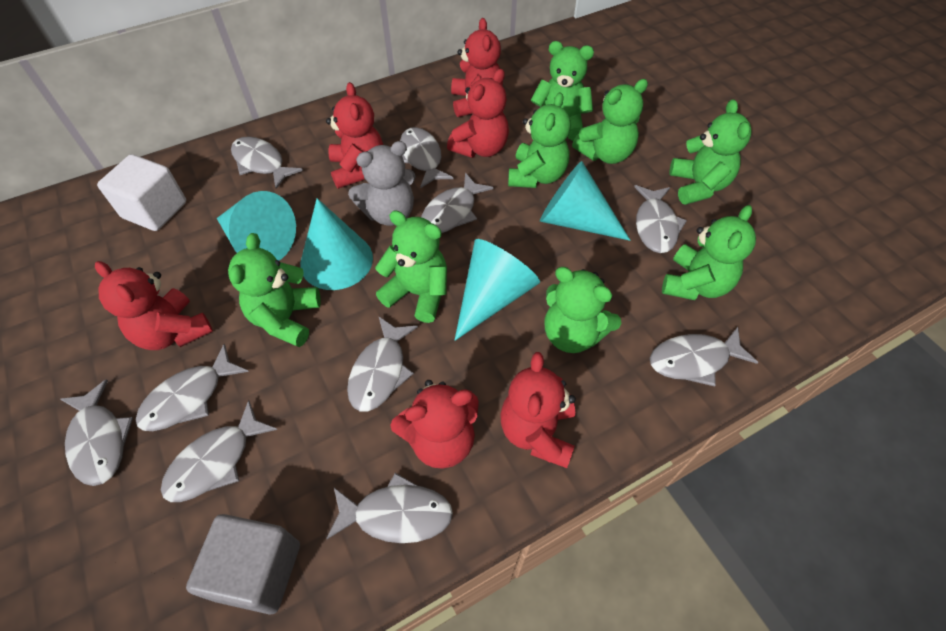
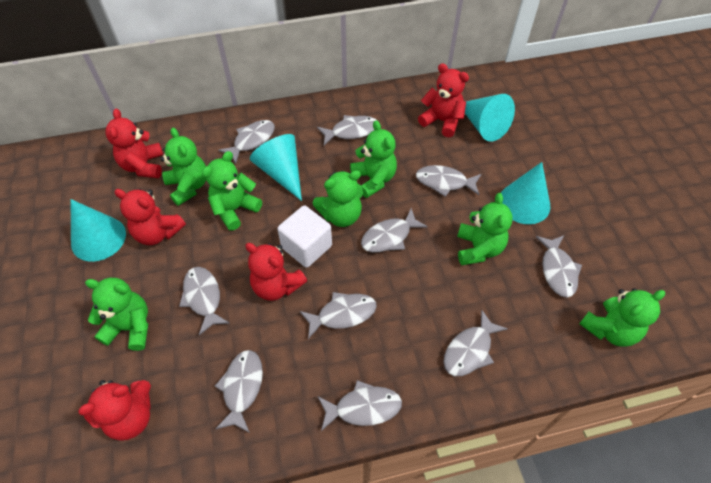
green teddy bear: [228,233,321,347] [375,210,447,323] [508,92,571,188] [531,41,594,141] [545,267,621,353] [572,79,648,164] [662,205,756,300] [669,99,752,205] = 8 -> [85,278,148,351] [160,128,206,206] [202,151,262,231] [313,170,363,227] [350,120,397,198] [457,193,513,265] [579,288,665,347] = 7
grey cube: [186,514,300,615] = 1 -> none = 0
grey teddy bear: [348,141,416,226] = 1 -> none = 0
red teddy bear: [95,261,213,350] [326,82,383,189] [390,380,479,469] [447,69,509,158] [451,18,503,117] [500,352,576,468] = 6 -> [78,380,151,441] [106,109,163,178] [115,189,186,245] [245,243,307,301] [418,63,469,137] = 5

